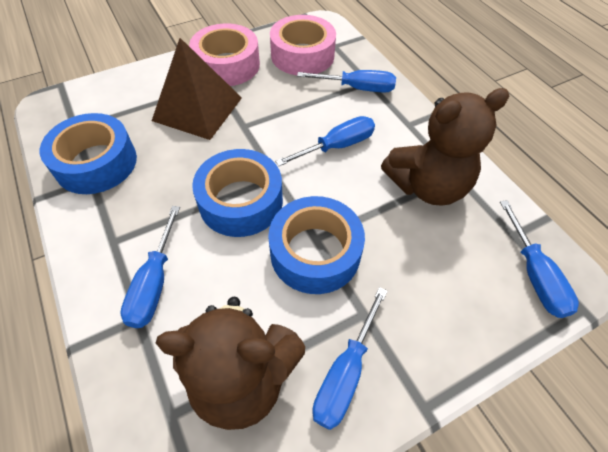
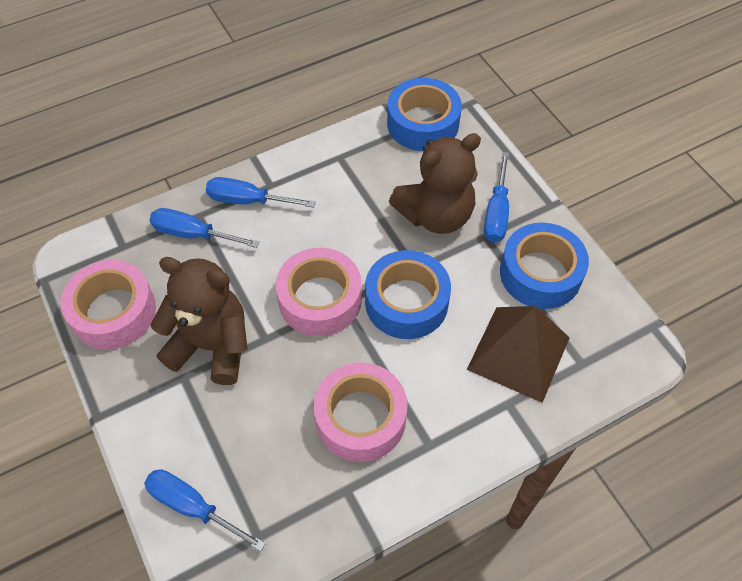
blue screwdriver: [121,206,180,328] [275,116,375,166] [297,70,396,92] [312,287,387,430] [500,200,579,318] = 5 -> [144,469,266,552] [150,208,259,248] [206,177,316,208] [484,152,509,243] = 4
pink tape: [189,23,260,86] [270,15,336,75] = 2 -> [61,260,156,350] [276,248,362,336] [314,362,407,462] = 3

